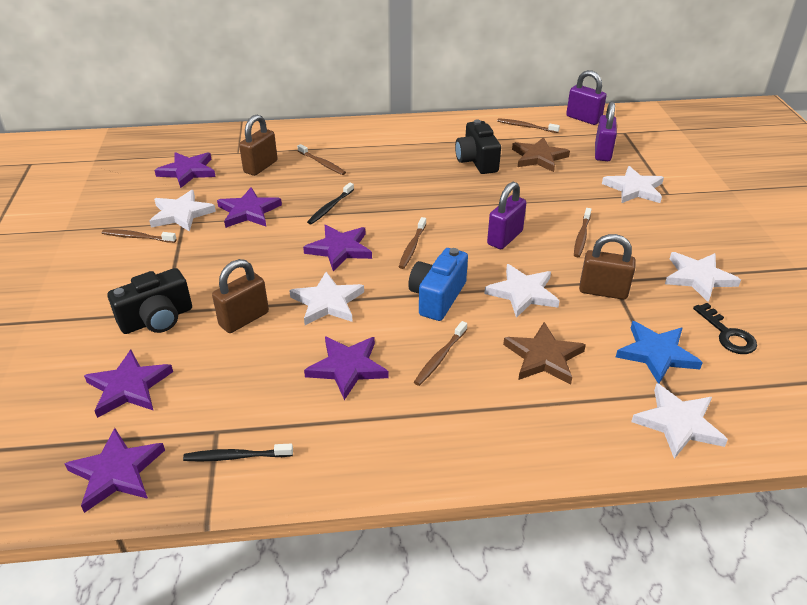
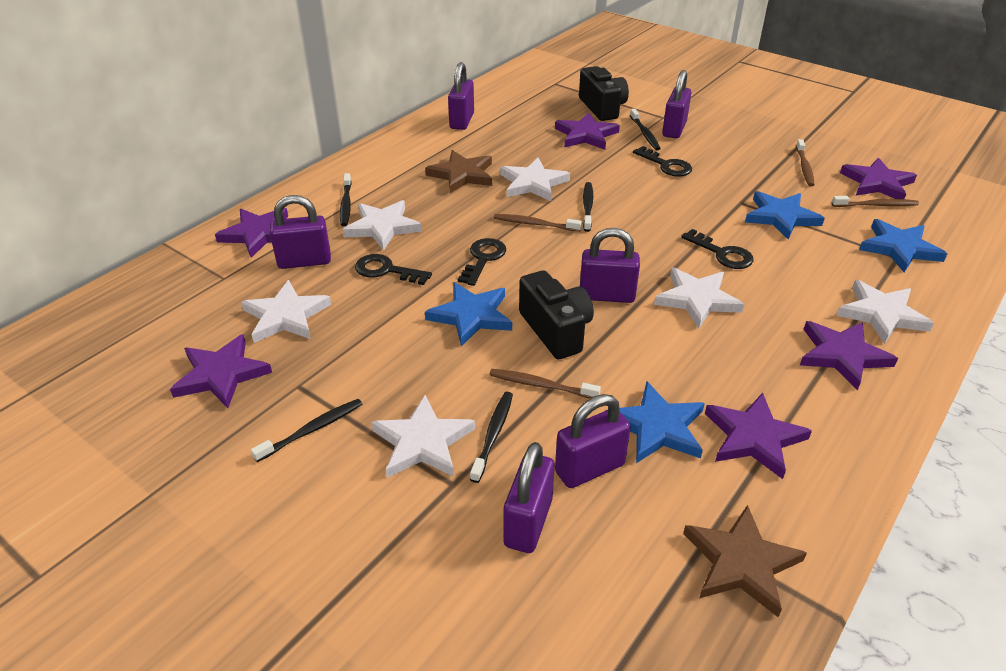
black key: [693,303,757,354] = 1 -> [355,254,432,285] [458,238,506,286] [633,146,692,177] [681,229,753,269] = 4
black toothbrush: [183,444,293,462] [307,182,354,225] = 2 -> [251,399,362,462] [340,173,352,226] [470,392,513,483] [583,182,593,232] [630,109,661,150] = 5
blue camera: [408,248,468,321] = 1 -> none = 0
blue star: [616,321,703,384] = 1 -> [425,282,512,346] [605,381,705,463] [745,191,825,240] [859,219,947,272] = 4
brown padlock: [212,259,269,333] [239,115,278,176] [579,234,636,300] = 3 -> none = 0
brown toothbrush: [102,229,177,243] [297,144,346,175] [399,217,426,269] [414,321,467,386] [497,118,560,133] [574,208,592,257] = 6 -> [489,369,601,399] [494,214,582,232] [796,139,814,186] [832,196,919,207] = 4
purple padlock: [487,182,526,249] [566,70,607,125] [595,101,617,161] = 3 -> [270,195,331,269] [448,62,474,130] [504,442,555,553] [555,394,631,488] [580,228,640,303] [662,70,692,138] = 6

